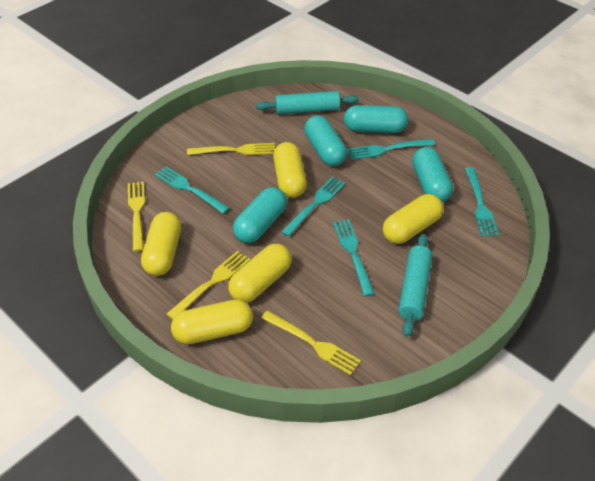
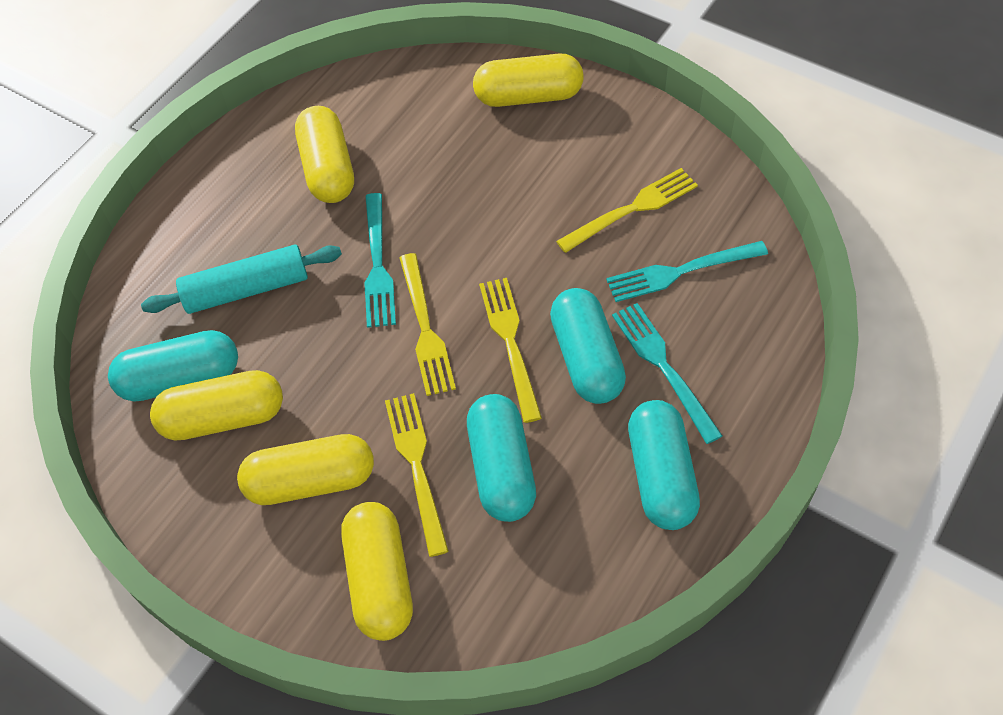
turquoise fork: [155,166,230,214] [281,176,346,237] [333,219,375,296] [347,139,435,160] [465,167,499,237] = 5 -> [364,193,396,328] [606,241,768,302] [612,303,723,444] = 3
turquoise rolling pin: [256,91,359,115] [398,234,432,337] = 2 -> [141,245,342,314] = 1

